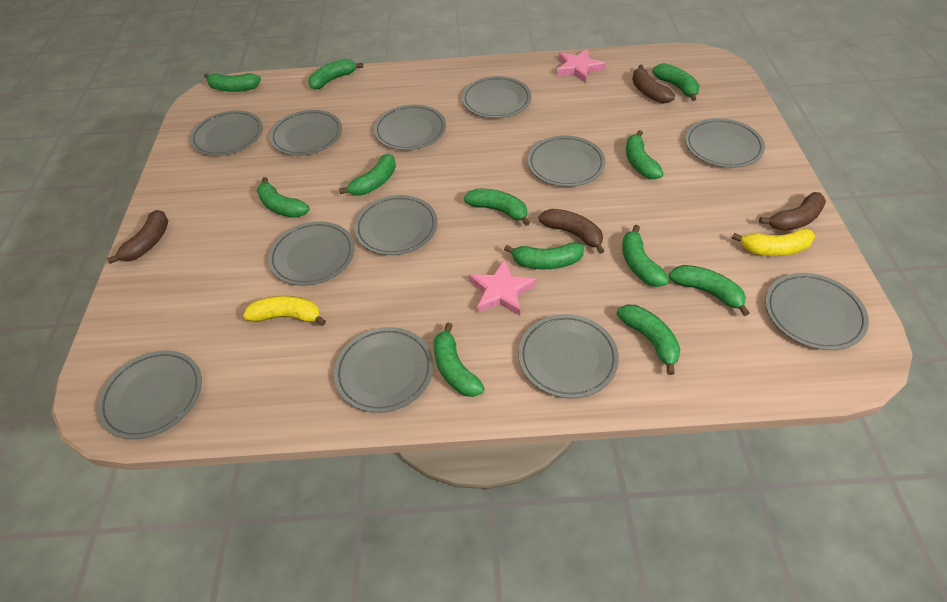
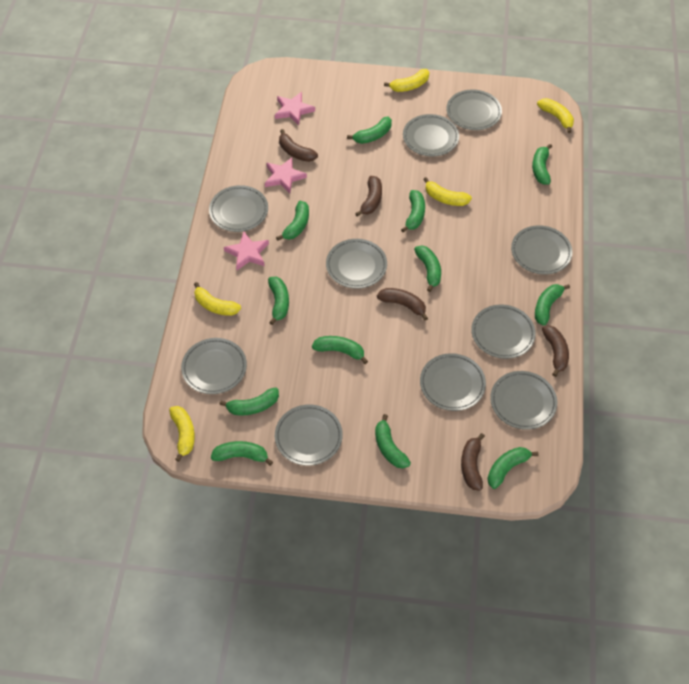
brown banana: [107,210,168,264] [538,209,604,254] [632,65,675,103] [759,192,826,231] = 4 -> [279,129,318,162] [355,176,382,217] [377,288,428,320] [461,433,485,491] [542,326,569,377] = 5
grey plate: [97,350,202,439] [190,110,263,156] [268,221,354,286] [270,110,342,156] [334,327,433,413] [354,195,438,255] [374,105,446,150] [462,76,531,118] [518,314,619,398] [527,135,605,187] [685,118,765,168] [765,273,869,350] = 12 -> [181,338,247,394] [209,185,268,232] [275,405,343,466] [326,239,387,289] [403,114,459,156] [420,353,486,411] [446,89,502,130] [471,305,536,359] [490,371,557,430] [511,225,573,275] = 10
pink star: [469,259,536,316] [556,49,606,83] = 2 -> [224,231,269,270] [265,157,307,193] [275,92,315,126] = 3
yellow banana: [243,296,326,326] [732,228,815,256] = 2 -> [169,406,195,462] [194,282,241,316] [384,69,429,92] [423,177,472,206] [537,98,574,133] = 5

